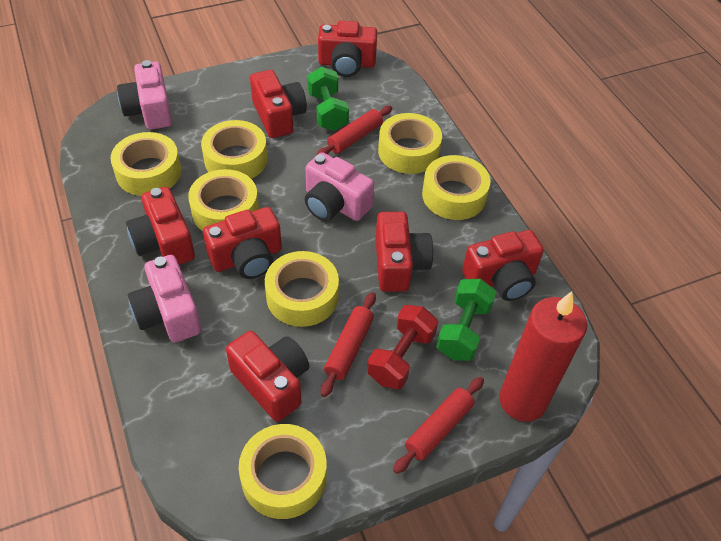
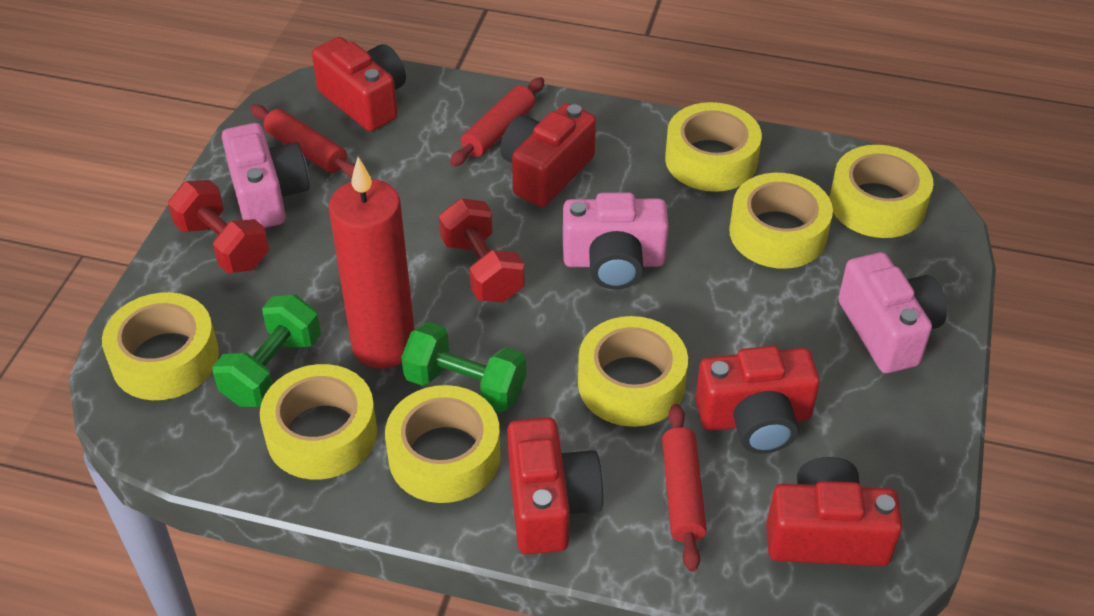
red camera: [126,187,195,265] [203,207,282,279] [226,331,309,422] [250,70,307,138] [318,21,377,77] [375,212,433,292] [462,230,544,301] = 7 -> [312,37,406,132] [500,103,596,207] [507,417,604,554] [695,346,820,454] [766,457,902,566] = 5
red dumbbell: [367,305,438,389] = 1 -> [168,180,269,273] [439,198,525,302] = 2

